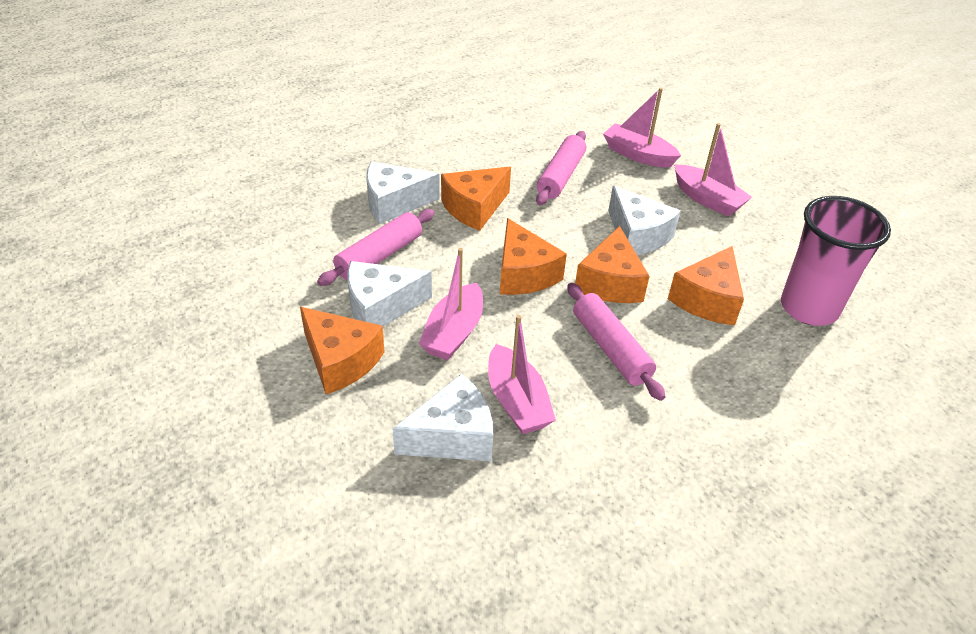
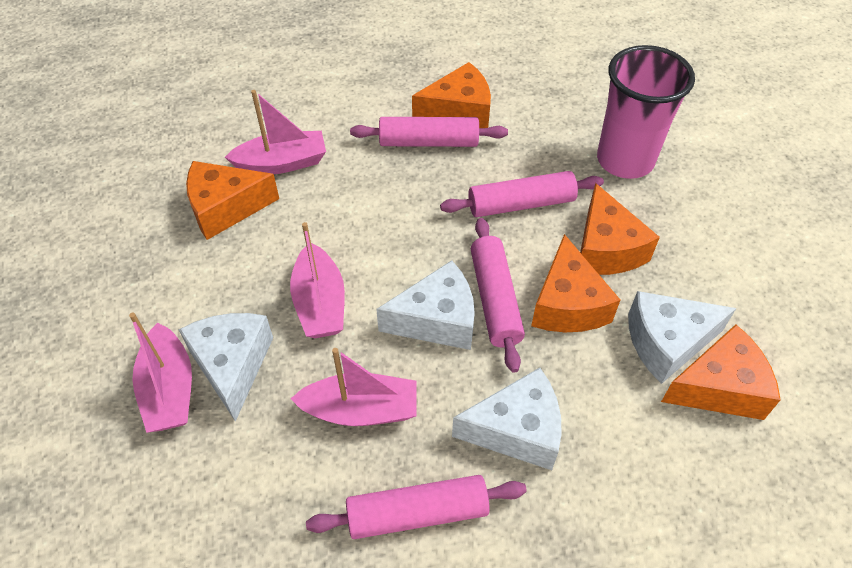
pink rolling pin: [317,209,435,286] [536,131,586,205] [567,283,666,401] = 3 -> [306,475,527,539] [350,117,508,147] [440,171,604,217] [471,218,525,373] = 4

